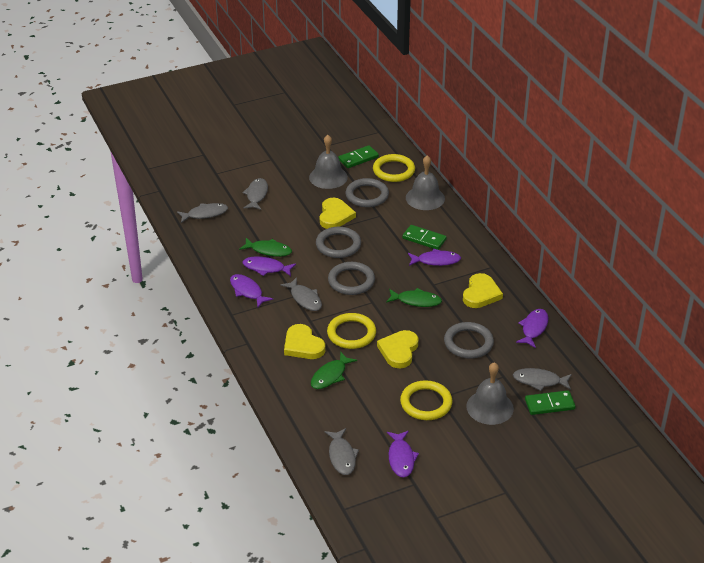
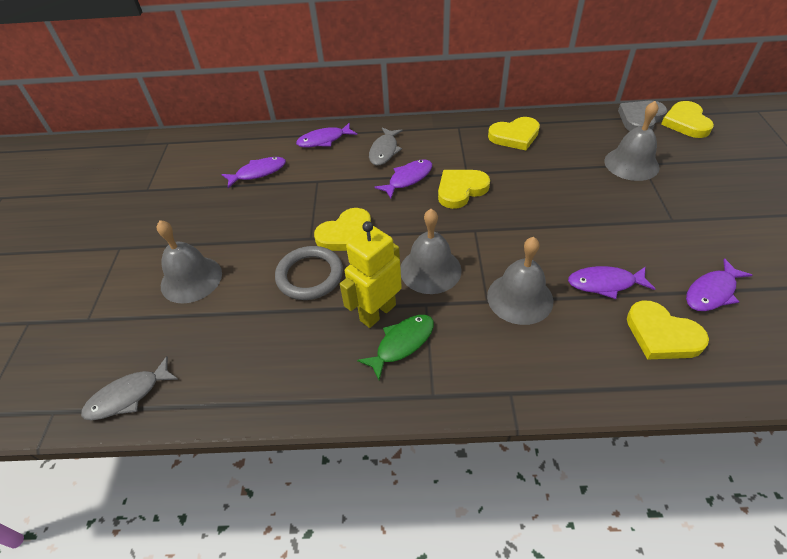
green domino: [338,145,379,168] [402,225,446,250] [525,390,576,415] = 3 -> none = 0
green fish: [239,238,292,257] [311,352,357,389] [386,288,442,307] = 3 -> [357,315,434,380] = 1
grey bell: [309,135,348,189] [406,155,445,210] [466,362,514,425] = 3 -> [157,220,222,304] [400,209,462,294] [487,237,553,325] [604,101,660,181] = 4
grey fish: [177,203,228,223] [242,178,268,210] [281,277,322,311] [325,428,359,475] [513,368,572,391] = 5 -> [81,356,179,420] [369,128,403,166] = 2
grey heart: none = 0 -> [618,101,667,131] = 1
grey ring: [316,227,361,258] [328,262,375,295] [346,178,389,207] [444,322,494,359] = 4 -> [275,246,343,300] = 1
yellow heart: [284,324,325,359] [320,198,356,229] [377,330,419,368] [463,273,503,308] = 4 -> [314,208,371,251] [438,170,490,209] [488,117,540,150] [627,300,709,360] [661,101,714,138] = 5
yellow ring: [327,313,376,349] [373,154,415,182] [400,380,453,420] = 3 -> none = 0
yellow robot: none = 0 -> [340,221,402,328] = 1

